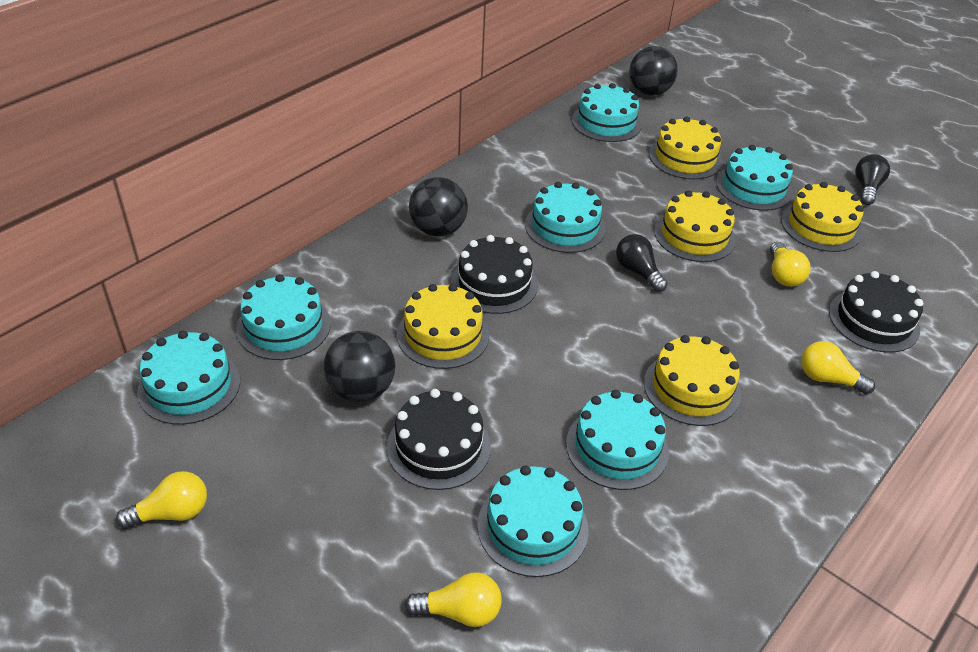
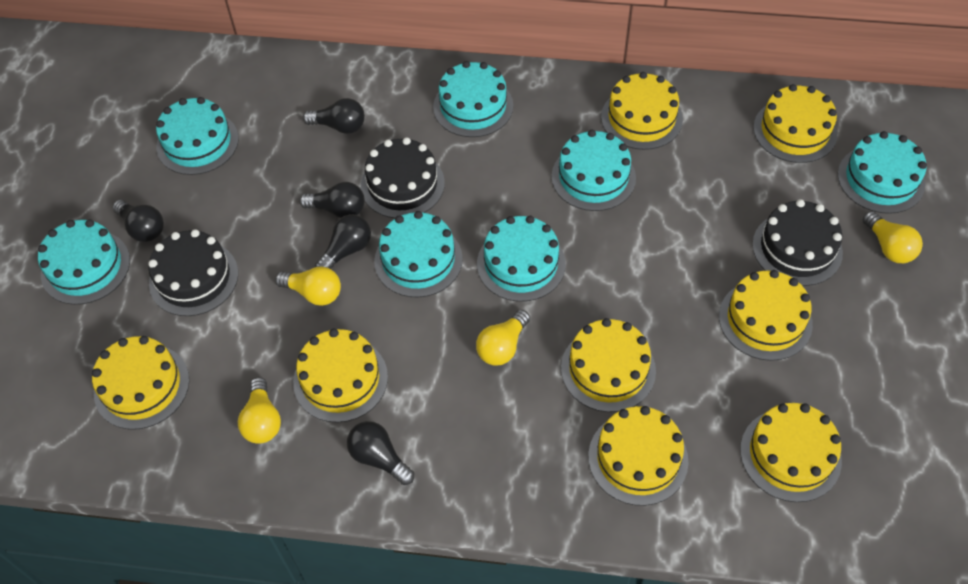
black ball: [324,331,395,402] [409,177,468,237] [629,46,678,96] = 3 -> none = 0
black light bulb: [616,234,667,292] [855,154,890,205] = 2 -> [112,200,164,242] [299,182,365,218] [303,98,365,134] [315,214,371,269] [347,421,414,485] = 5
yellow cake: [397,284,489,369] [644,335,741,426] [649,117,723,179] [654,190,736,262] [781,182,864,252] = 5 -> [92,336,189,429] [293,329,388,423] [561,318,656,412] [588,406,688,506] [601,72,683,150] [719,270,813,361] [740,403,842,502] [753,84,837,163] = 8

